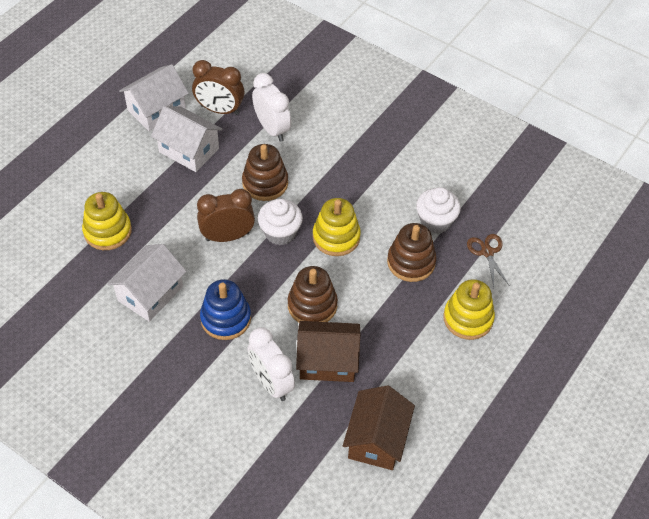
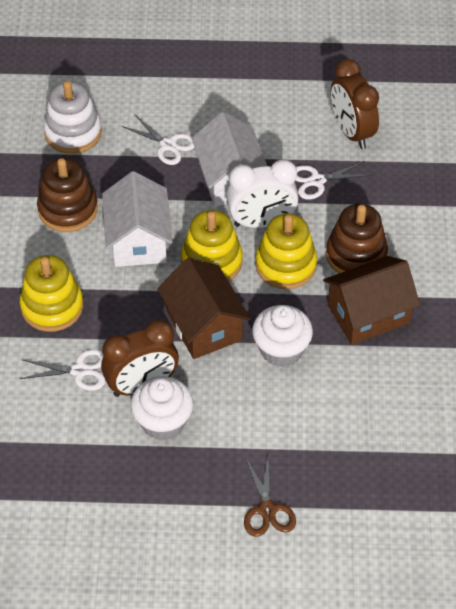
blue stacking toy: [200,279,251,340] = 1 -> none = 0
brown stacking toy: [242,144,288,201] [288,266,338,322] [387,223,436,282] = 3 -> [37,158,98,232] [326,204,388,273] = 2
white clock: [248,328,295,401] [252,73,291,142] = 2 -> [226,159,299,228] = 1
white house: [107,244,186,322] [119,64,189,131] [151,106,223,172] = 3 -> [102,171,173,267] [192,112,267,207] = 2
white scissors: none = 0 -> [20,349,105,391] [122,114,195,165] [295,161,372,200] = 3
white stacking toy: none = 0 -> [43,81,102,154] = 1

